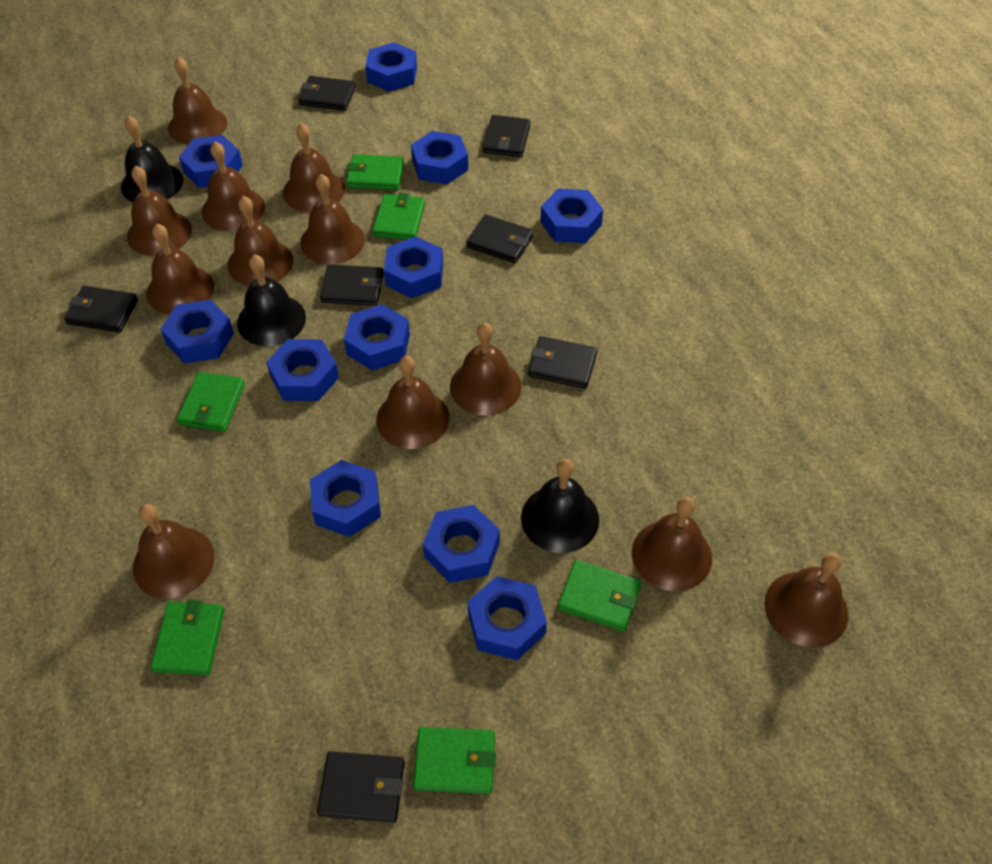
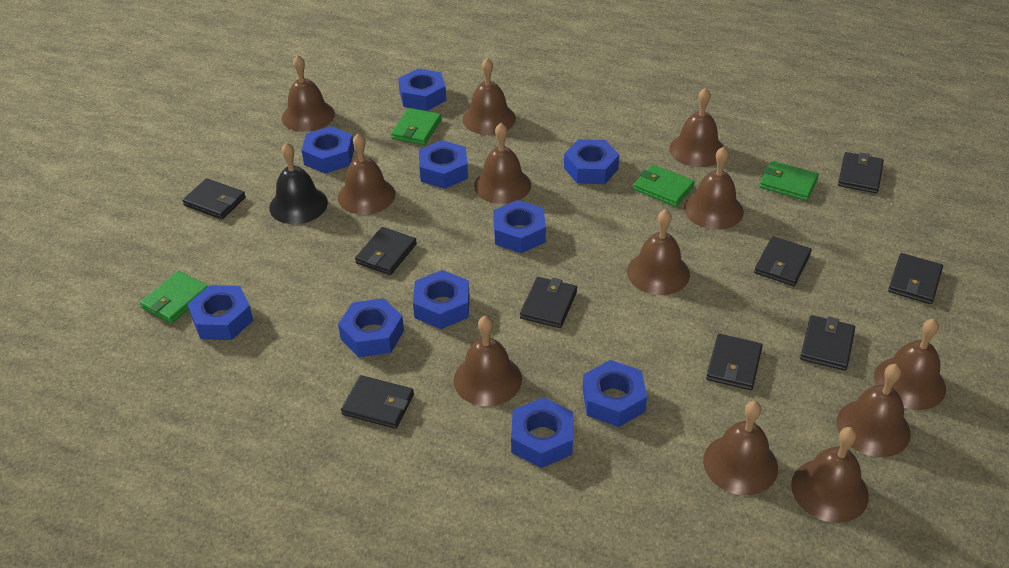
black bell: [121,115,183,202] [237,254,306,347] [521,459,599,553] = 3 -> [269,142,328,224] = 1
black wallet: [64,286,138,333] [298,76,356,111] [317,751,405,823] [320,264,384,306] [466,214,534,263] [483,115,530,157] [528,336,597,389] = 7 -> [182,178,246,219] [341,375,414,429] [355,227,417,275] [520,277,577,328] [706,334,763,390] [754,236,812,286] [800,315,855,371] [838,152,884,193] [888,253,943,304] = 9
blue nut: [161,300,234,363] [179,135,243,188] [266,339,339,401] [310,460,381,537] [344,304,410,371] [365,42,417,92] [384,237,443,298] [411,131,468,184] [423,505,500,583] [468,576,547,660] [540,189,603,243] = 11 -> [187,285,254,340] [301,126,354,174] [338,298,404,357] [398,69,446,111] [413,270,470,329] [419,140,468,189] [493,200,546,253] [511,397,573,468] [564,139,619,184] [583,360,647,427] = 10
green wallet: [151,600,224,675] [177,372,245,432] [346,154,404,190] [372,193,425,240] [413,727,496,794] [558,560,641,632] = 6 -> [140,271,208,324] [391,108,441,145] [633,164,695,207] [760,161,819,201] = 4

